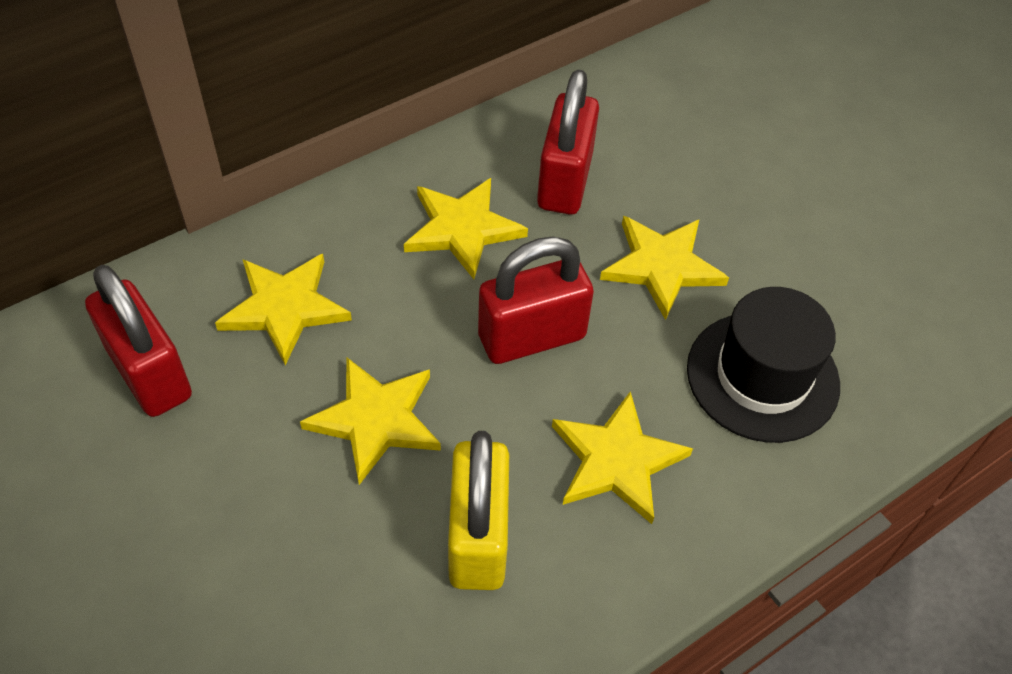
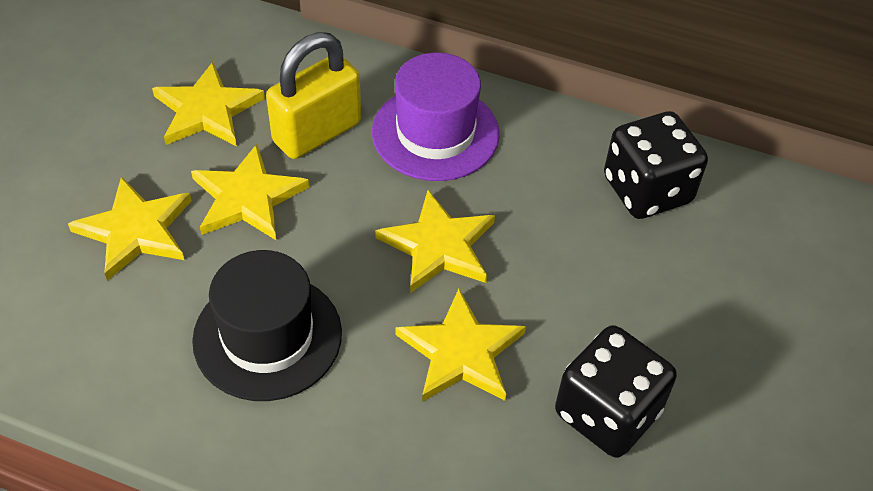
black dice: none = 0 -> [555,325,677,458] [604,111,708,219] = 2
purple hat: none = 0 -> [372,53,499,181] = 1
red padlock: [85,265,192,417] [478,236,594,364] [537,70,599,215] = 3 -> none = 0

